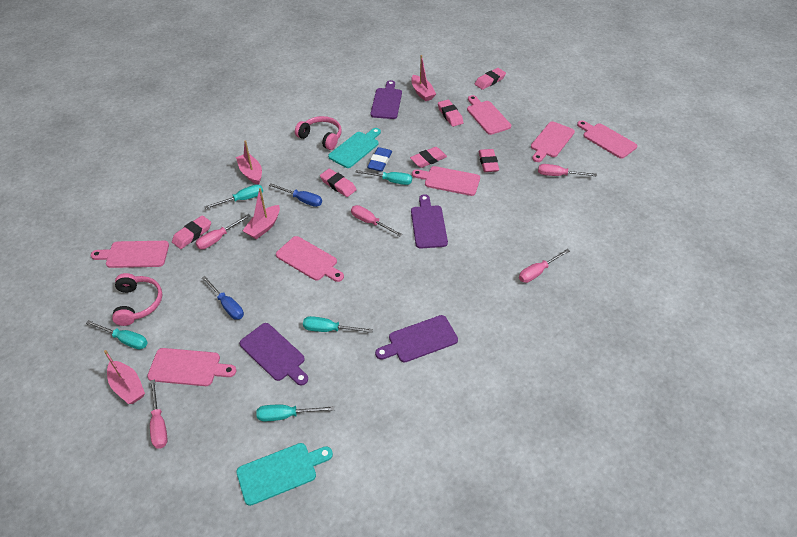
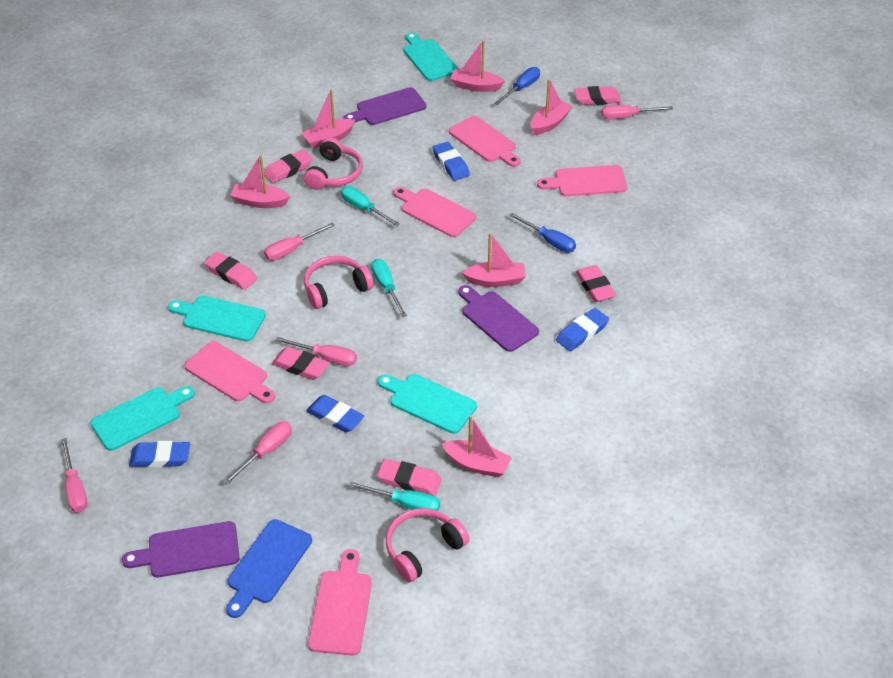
blue cutting board: none = 0 -> [226,519,312,618] = 1
blue eraser: [367,147,392,172] = 1 -> [129,441,190,468] [306,395,364,433] [432,142,470,181] [556,308,609,351] = 4
pink boat: [104,350,145,404] [236,140,262,185] [242,188,280,239] [411,55,436,101] = 4 -> [230,155,290,208] [301,90,355,148] [442,415,512,477] [451,40,505,92] [462,233,526,287] [530,79,573,135] = 6
pink cutting board: [91,241,169,268] [147,348,236,386] [276,236,344,282] [412,166,480,196] [467,95,511,135] [531,121,575,162] [577,120,637,159] = 7 -> [185,341,275,403] [308,549,372,656] [393,187,476,237] [449,116,521,167] [537,165,627,196] = 5
pink headphones: [112,273,162,326] [295,116,342,150] = 2 -> [304,138,363,190] [304,256,374,309] [386,508,469,582] = 3
purple cutting board: [239,323,308,386] [371,80,402,119] [375,315,458,363] [411,194,448,249] = 4 -> [122,521,240,577] [344,87,427,125] [458,285,539,352] = 3
turquoise cutting board: [236,443,333,506] [328,128,381,168] = 2 -> [90,386,195,451] [168,296,266,342] [378,374,477,434] [403,32,458,81] = 4
turquoise screwdriver: [86,320,148,349] [205,184,263,209] [256,405,334,421] [303,316,373,333] [355,170,412,185] = 5 -> [341,186,400,226] [349,482,440,511] [371,259,407,317] = 3

